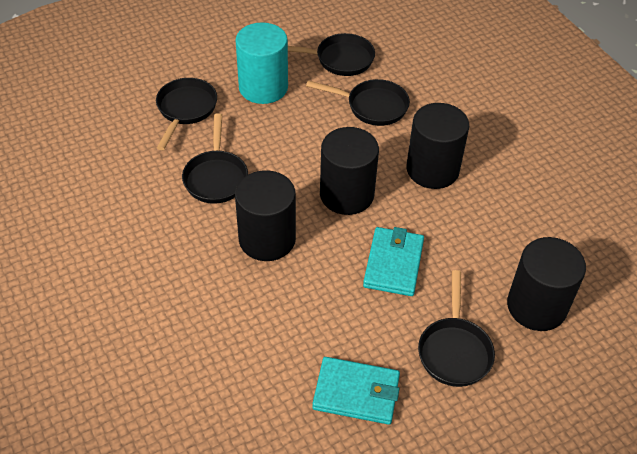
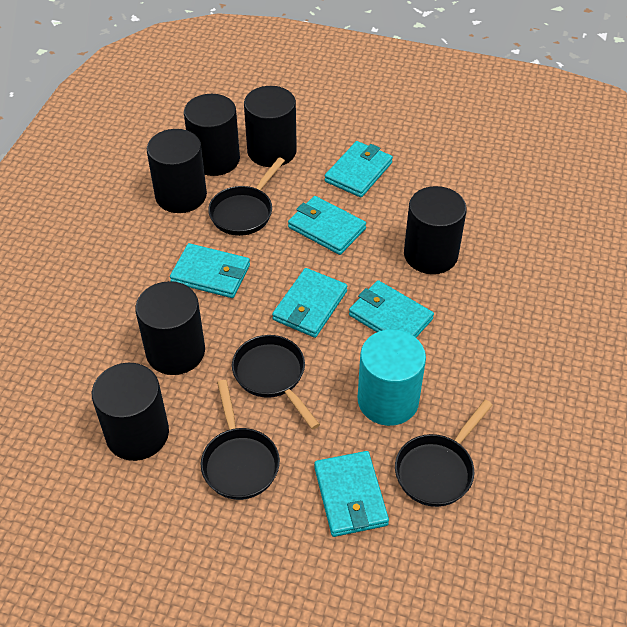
black cylinder: [235,170,296,261] [320,127,379,215] [407,103,469,189] [507,237,586,331] = 4 -> [92,363,169,461] [135,281,205,375] [147,129,207,213] [184,94,240,176] [244,86,297,167] [404,186,467,274] = 6
black pan: [156,78,217,150] [182,113,248,204] [288,33,375,76] [306,79,410,126] [418,270,495,387] = 5 -> [201,380,280,500] [208,157,285,236] [232,335,320,430] [395,400,493,507] = 4
turquoise wallet: [312,357,400,425] [363,227,424,296] = 2 -> [170,243,250,298] [272,268,347,338] [288,196,366,255] [314,451,389,537] [325,141,393,198] [349,280,434,338] = 6

